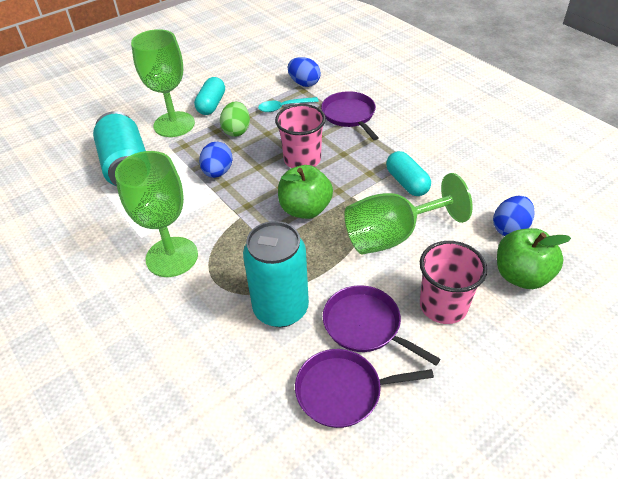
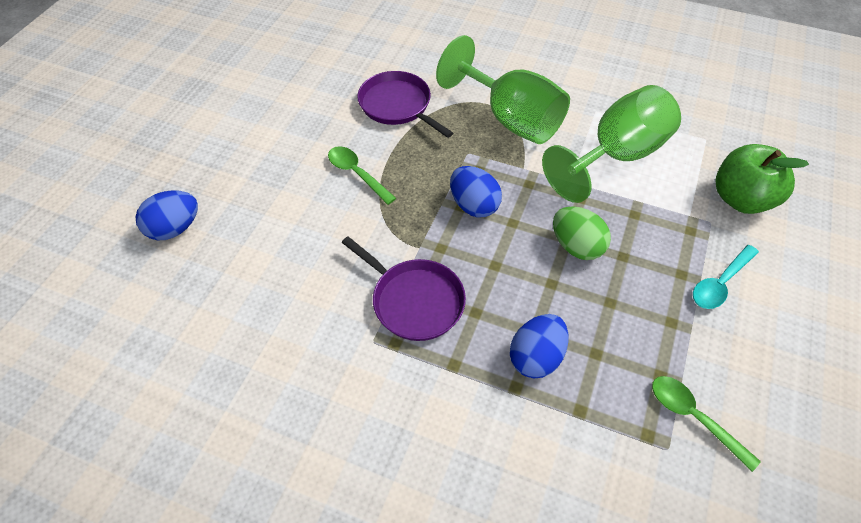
green apple: [278,165,333,219] [497,228,571,289] = 2 -> [715,144,809,214] = 1
green goblet: [115,151,198,277] [131,29,195,137] [344,173,473,255] = 3 -> [436,35,570,144] [542,85,681,203] = 2
green spoon: none = 0 -> [328,146,396,205] [652,376,761,472] = 2
pink cup: [275,104,326,168] [420,241,487,324] = 2 -> none = 0
purple pan: [295,349,434,428] [321,91,379,140] [323,285,440,365] = 3 -> [342,237,466,341] [357,71,453,138] = 2
turquoise can: [93,111,146,186] [243,221,309,327] = 2 -> none = 0
turquoise capsule: [194,77,225,115] [386,151,431,196] = 2 -> none = 0

